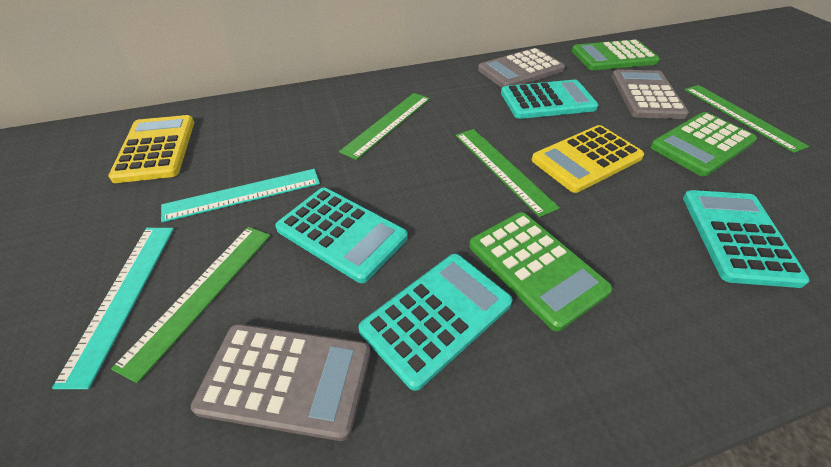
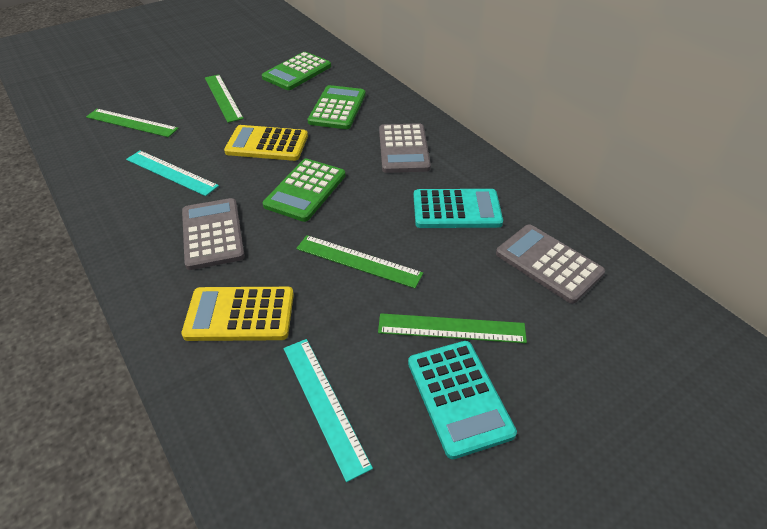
turquoise calculator: [275,188,408,283] [358,254,512,391] [501,80,599,119] [683,190,809,288] = 4 -> [408,341,517,459] [413,189,503,228] = 2

